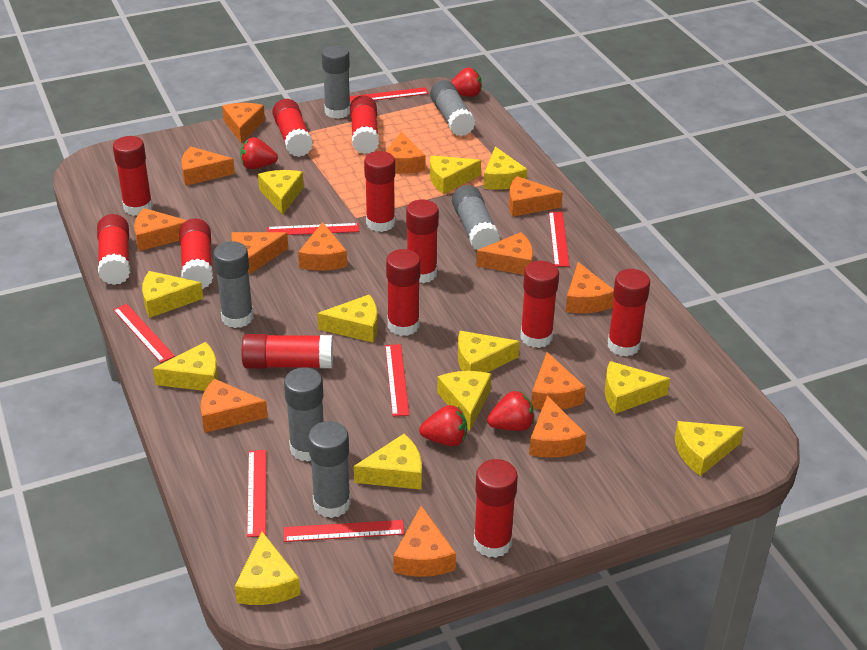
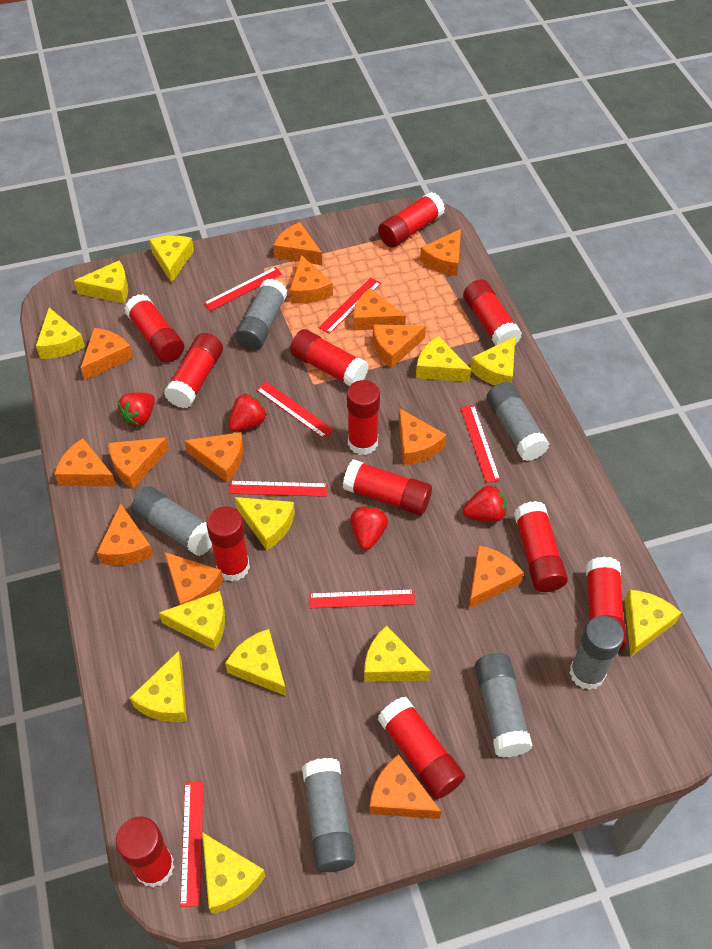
orange cheese: [134,208,187,251] [181,146,235,186] [201,379,268,433] [222,103,265,143] [231,232,288,274] [298,222,347,271] [385,132,425,174] [393,505,456,577] [476,232,533,275] [509,176,563,217] [529,396,587,458] [531,352,586,410] [565,262,614,313] = 13 -> [54,438,116,486] [81,328,133,380] [97,503,153,565] [108,438,169,489] [165,552,223,605] [184,432,243,482] [273,222,322,265] [290,255,333,304] [353,288,406,331] [369,754,441,819] [373,324,426,368] [399,408,446,465] [420,229,461,276] [469,545,524,609] = 14

